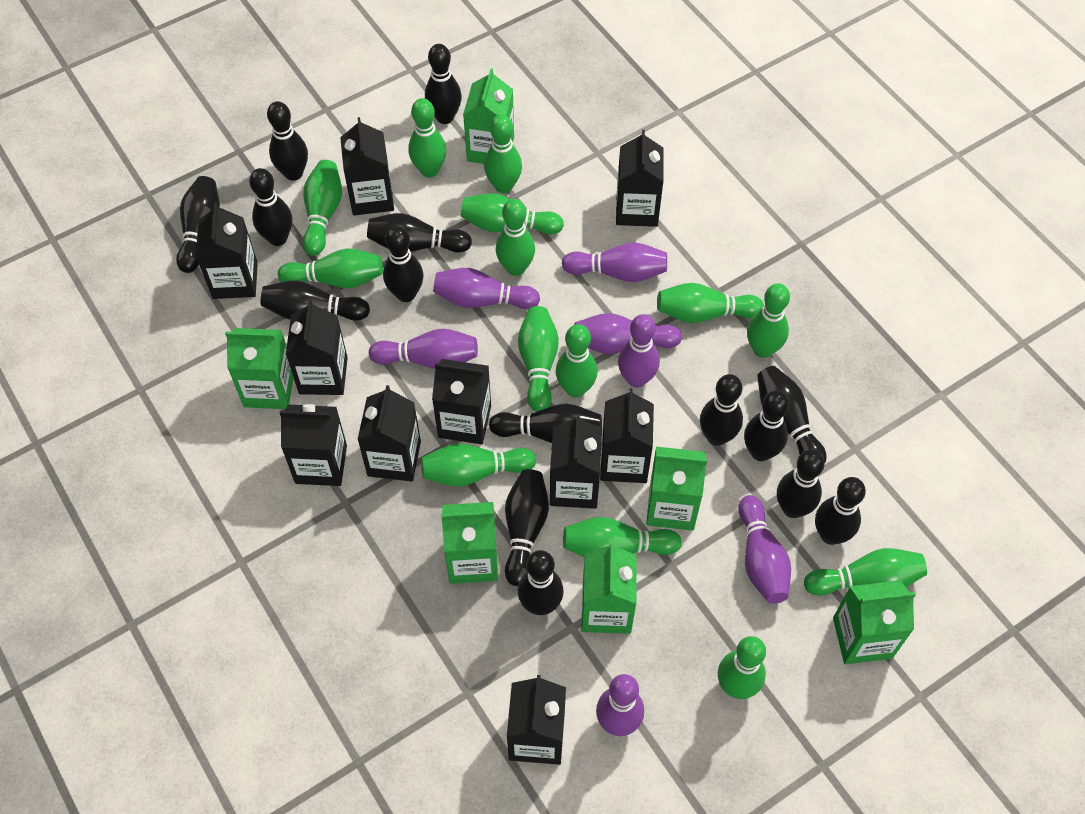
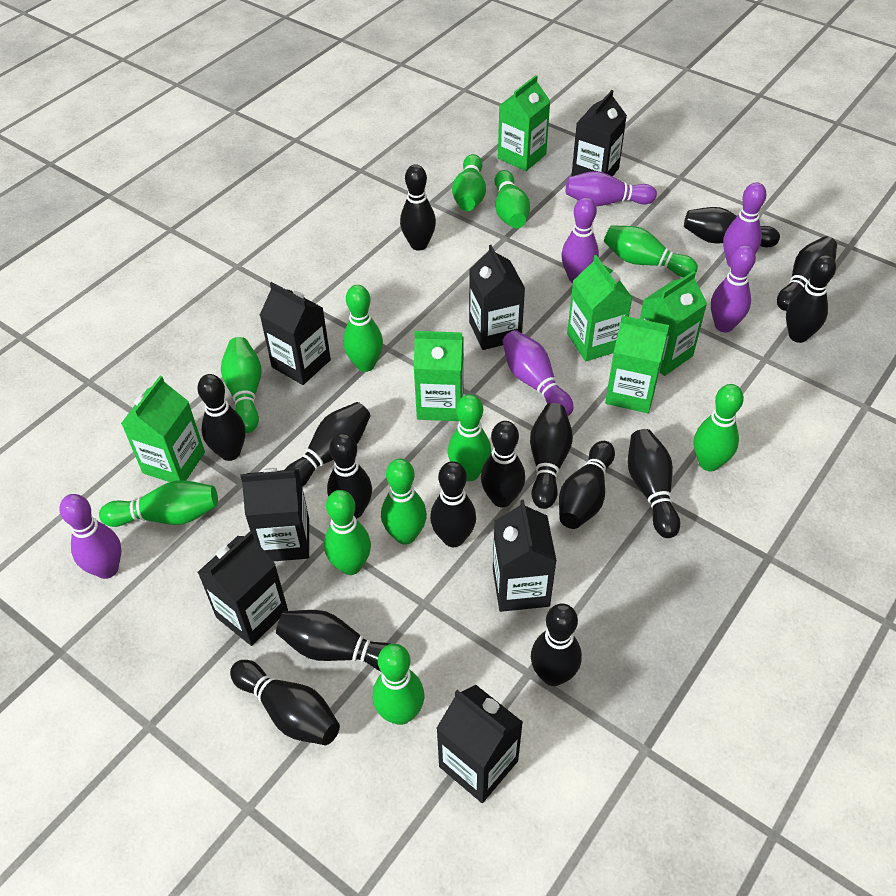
black carton: [196,202,258,299] [280,404,347,486] [286,300,348,395] [340,117,394,216] [357,385,421,481] [432,359,491,444] [507,675,566,765] [550,414,602,509] [600,388,654,483] [616,130,664,227] = 10 -> [198,532,288,646] [241,468,309,561] [260,282,331,385] [436,685,523,803] [469,245,525,350] [493,500,557,612] [571,90,627,177] = 7
green bowling pin: [278,248,383,288] [303,160,342,256] [408,98,446,178] [421,444,536,487] [461,193,564,235] [484,114,522,193] [496,199,535,276] [518,306,559,412] [556,324,598,397] [563,517,681,557] [657,283,764,323] [718,636,766,699] [747,283,790,358] [804,548,927,596] = 14 -> [99,480,218,527] [221,337,261,433] [324,490,371,575] [343,285,383,372] [373,644,424,725] [381,459,427,545] [448,394,491,481] [452,154,486,211] [494,170,530,228] [604,225,698,277] [694,384,744,471] = 11
purple bowling pin: [369,328,478,369] [433,268,540,309] [562,243,667,282] [574,313,682,354] [596,674,644,736] [618,314,660,388] [738,495,791,604] = 7 -> [60,494,121,579] [502,330,573,416] [561,197,599,283] [566,171,657,206] [711,245,756,332] [723,182,767,268] = 6

